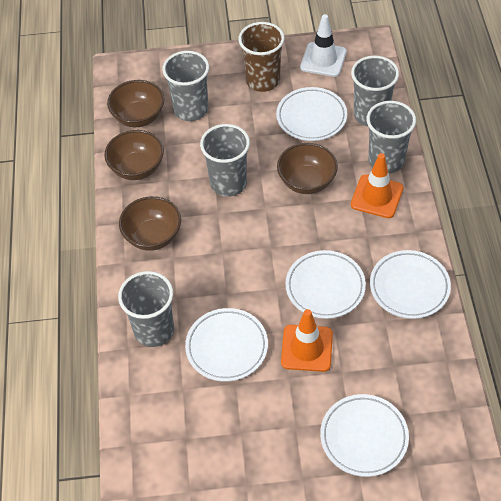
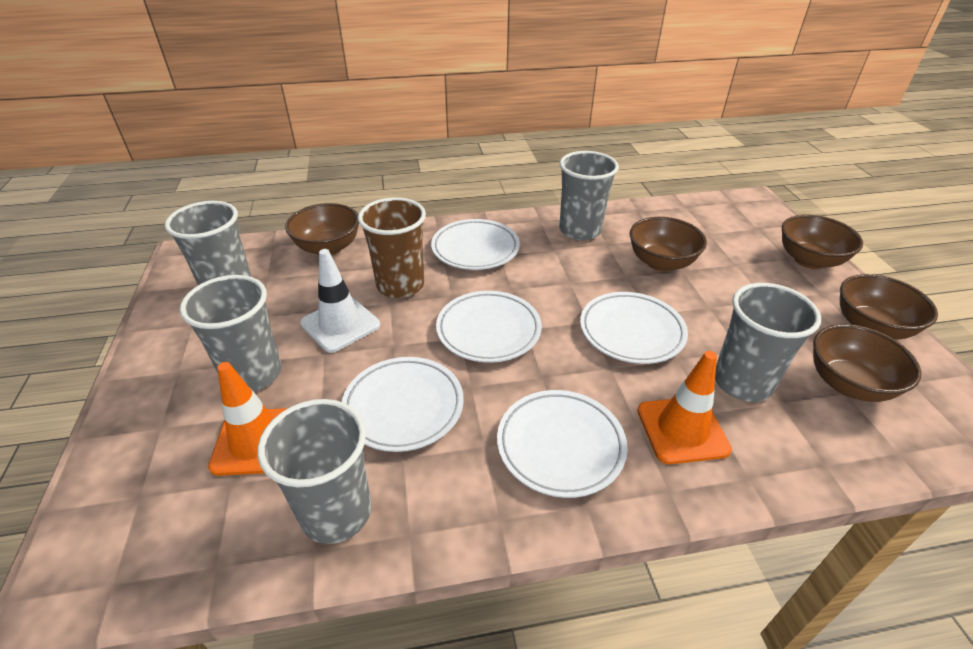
brown bowl: [104,130,164,180] [107,80,164,127] [119,196,181,251] [277,143,338,194] = 4 -> [285,203,359,255] [630,217,707,272] [782,215,863,269] [813,324,922,402] [840,274,938,340] = 5

